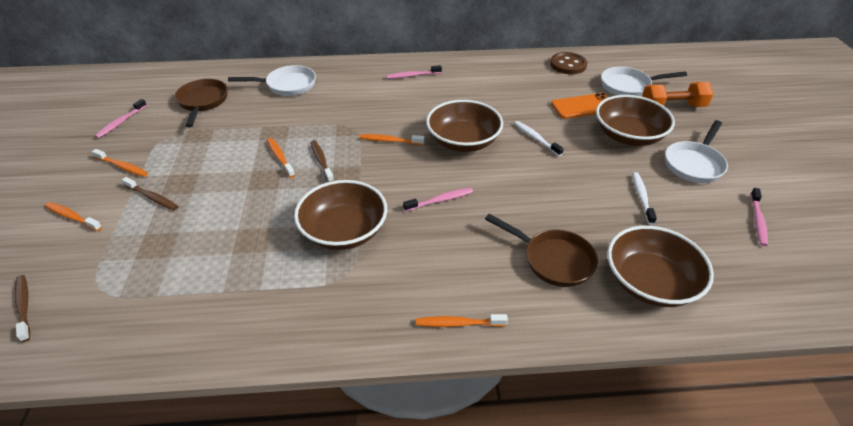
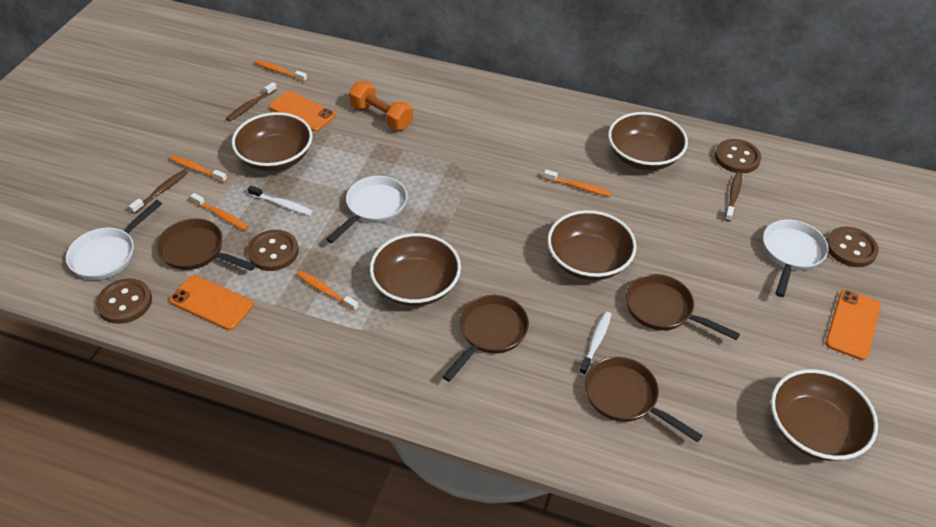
brown bowl: [294,180,387,250] [426,100,503,152] [596,95,675,146] [607,226,714,307] = 4 -> [232,112,313,171] [370,233,461,306] [547,210,637,280] [608,112,688,170] [771,369,878,461] = 5
brown button: [550,52,587,74] = 1 -> [96,278,152,324] [247,230,299,271] [715,139,761,173] [826,226,879,267] = 4
brown pan: [175,79,228,128] [485,214,598,287] = 2 -> [156,218,256,271] [442,295,529,382] [585,357,703,442] [626,274,740,340] = 4
orange phone: [551,93,608,119] = 1 -> [169,275,254,330] [269,91,336,131] [825,290,881,360] = 3
pink toothbrush: [95,99,147,138] [386,65,442,79] [403,188,473,212] [751,188,768,246] = 4 -> none = 0

